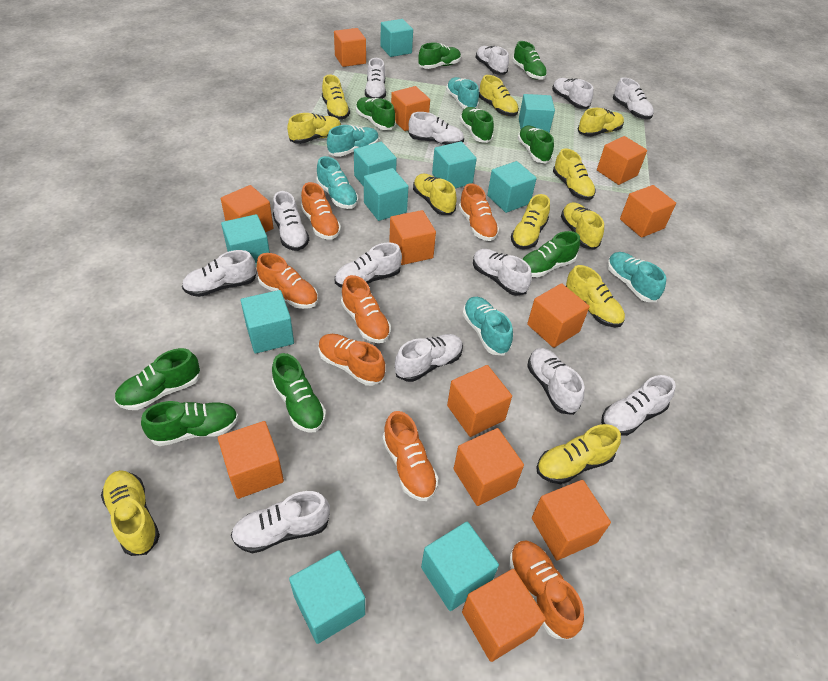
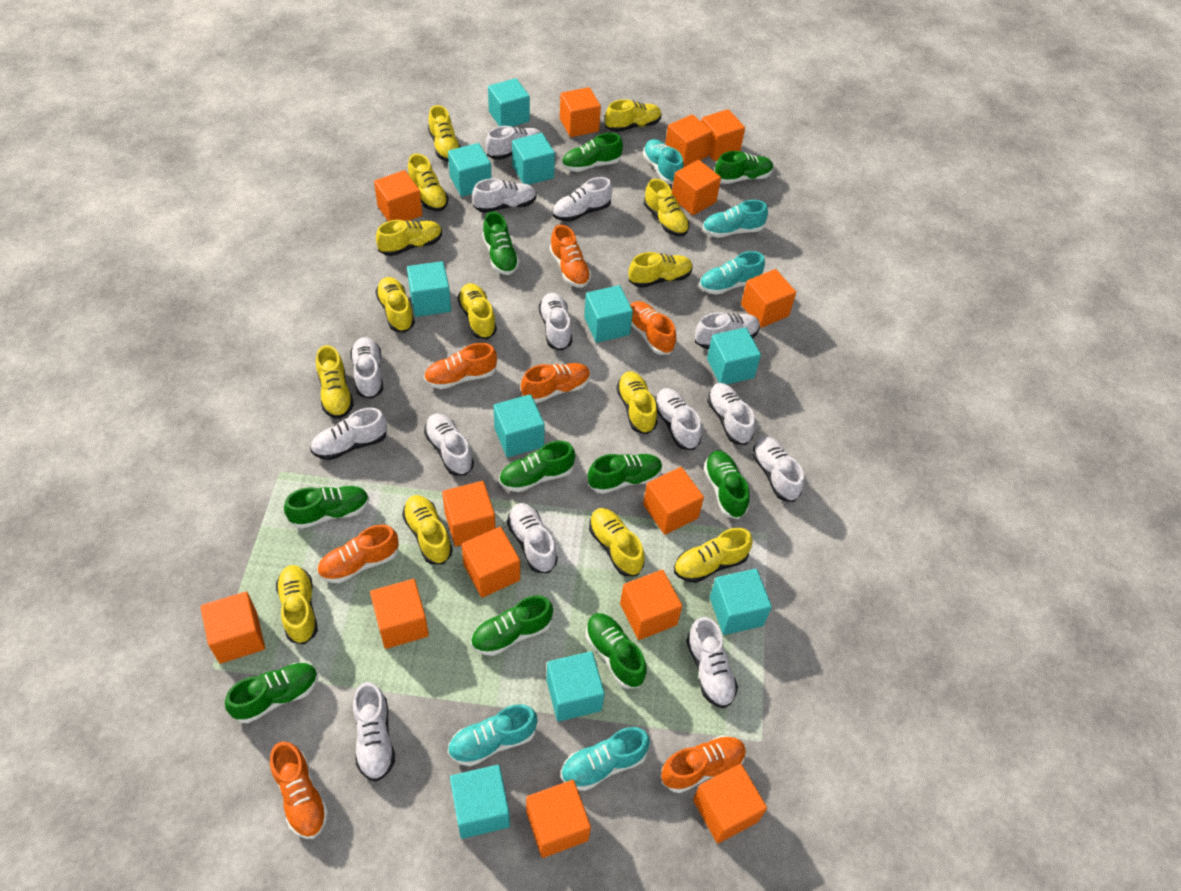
green shoe: [114,348,200,410] [141,401,239,446] [272,353,326,433] [356,97,396,130] [418,42,461,69] [460,107,494,143] [513,41,547,80] [517,126,554,164] [522,231,580,278] = 9 -> [225,663,318,723] [284,486,369,529] [471,595,553,656] [482,212,519,275] [499,441,575,492] [562,133,623,172] [586,613,647,689] [588,454,662,494] [704,450,750,519] [715,151,773,184] = 10
orange cube: [218,421,284,499] [221,185,274,232] [334,28,366,67] [389,210,436,265] [391,86,430,131] [447,365,512,437] [453,428,524,506] [462,569,546,662] [527,283,590,348] [532,480,611,560] [597,136,647,185] [620,185,676,238] = 12 -> [200,592,265,664] [370,579,429,649] [374,170,422,221] [442,481,495,547] [461,527,520,598] [526,780,591,858] [560,87,601,137] [620,570,682,640] [643,467,704,535] [665,114,712,167] [672,160,721,215] [693,764,767,843] [701,109,745,161] [741,269,796,328] = 14
white shoe: [182,250,257,297] [231,491,330,553] [273,191,309,251] [335,242,402,288] [365,58,386,99] [395,334,463,382] [409,112,464,145] [473,249,532,296] [476,46,509,75] [527,348,584,415] [552,78,593,109] [601,375,676,436] [613,77,654,119] = 13 -> [310,408,387,460] [350,337,383,399] [353,682,395,782] [424,413,474,476] [472,179,537,213] [485,126,542,160] [507,503,558,573] [539,293,572,351] [552,177,612,222] [655,388,702,450] [686,617,738,708] [695,312,760,349] [707,383,755,445] [752,436,804,502] = 14
yellow shoe: [101,470,160,556] [287,113,341,144] [322,75,350,120] [413,173,456,215] [479,75,519,116] [511,194,550,249] [536,424,621,484] [553,148,596,200] [561,202,604,250] [566,265,625,328] [578,108,624,137] = 11 -> [276,565,318,644] [316,345,354,419] [375,277,415,332] [376,220,442,256] [402,495,453,564] [408,153,449,211] [428,105,461,162] [457,283,497,339] [589,508,645,576] [605,99,661,132] [616,371,657,434] [629,252,693,288] [644,179,689,236] [674,528,753,583] = 14

